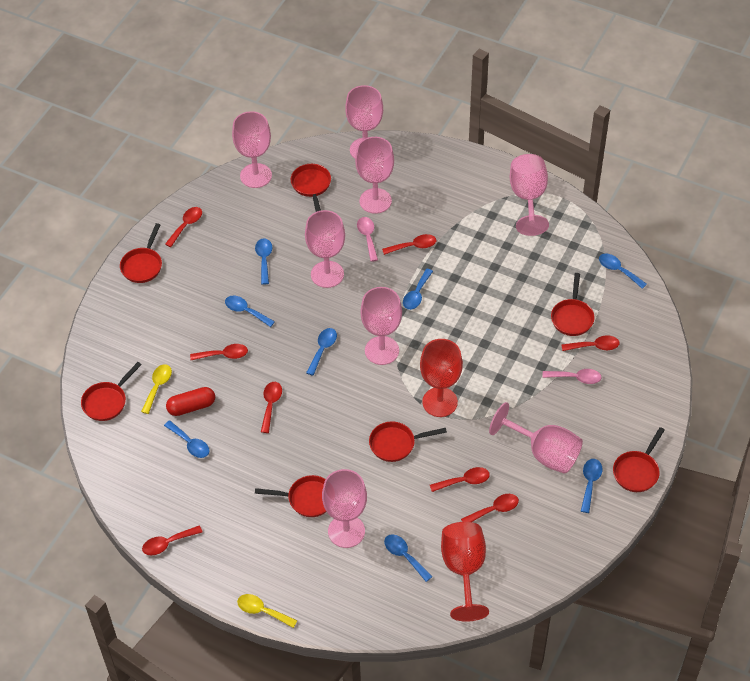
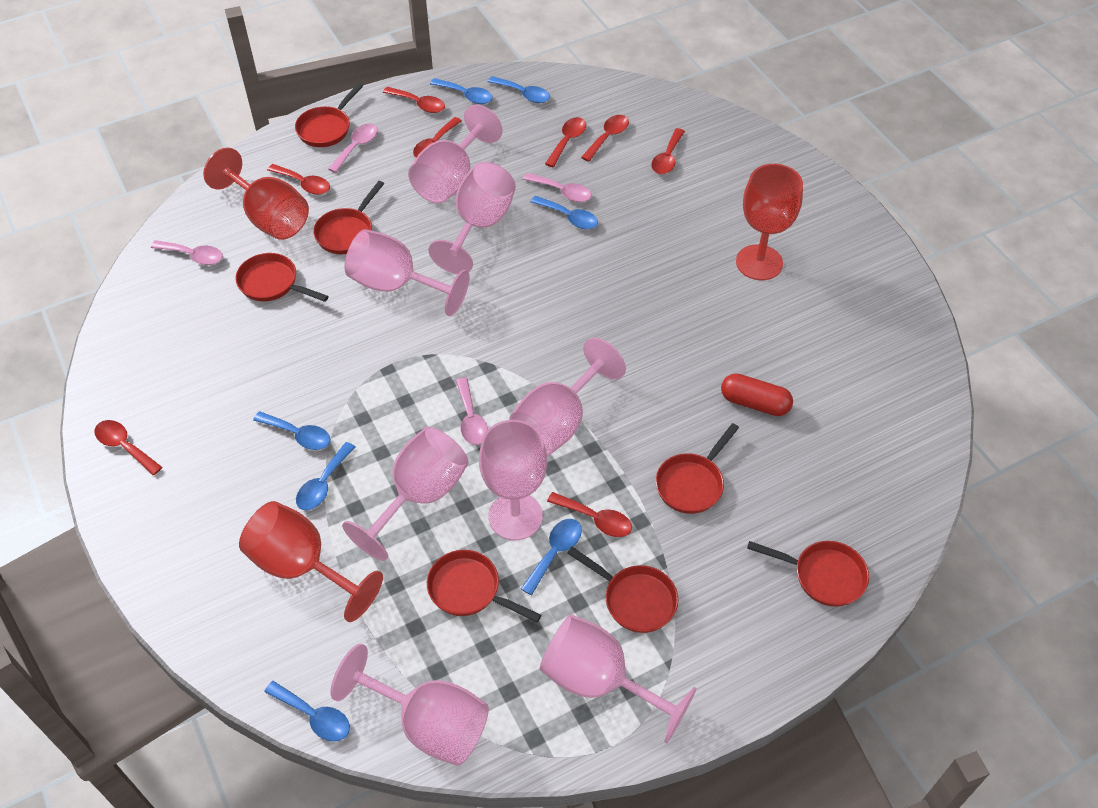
blue spoon: [164,420,209,458] [225,296,275,327] [255,238,273,285] [306,328,337,376] [384,534,433,582] [403,269,433,310] [581,459,603,513] [599,253,647,289] = 8 -> [253,411,331,450] [264,681,350,741] [296,442,355,510] [430,78,493,104] [488,76,550,103] [521,519,582,595] [531,196,598,229] = 7
pink spoon: [357,217,378,262] [542,369,602,384] = 2 -> [151,240,223,265] [328,124,378,173] [456,378,488,445] [523,173,592,202] = 4
red goblet: [420,339,463,417] [441,522,489,622] = 2 -> [203,148,309,240] [239,501,383,622] [736,164,803,280] = 3
yellow spoon: [141,364,172,414] [237,594,297,628] = 2 -> none = 0

